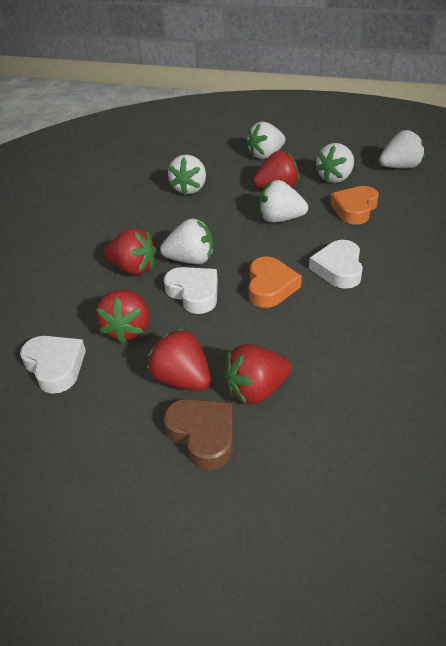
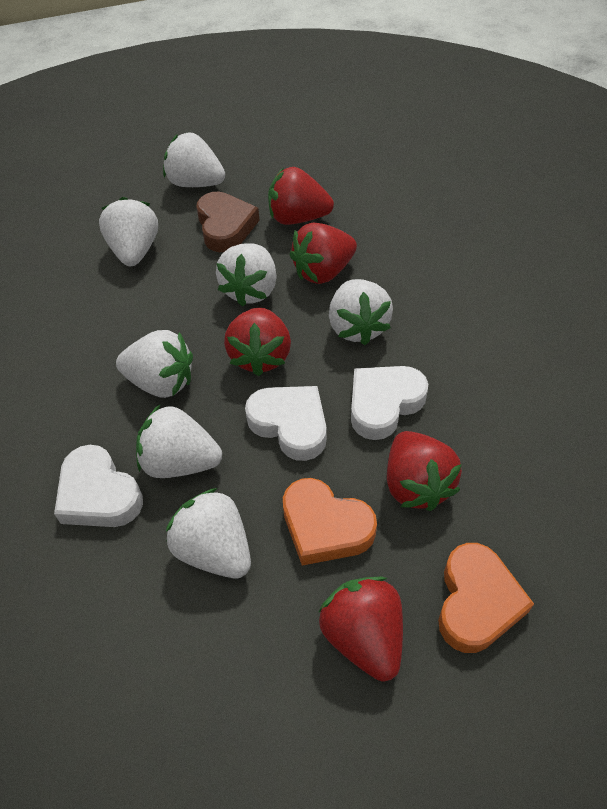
white strawberry: [160,218,213,264] [168,155,206,195] [246,122,285,159] [259,180,308,223] [315,143,354,183] [379,130,425,169] = 6 -> [99,197,158,266] [116,330,193,398] [136,405,222,478] [163,132,225,187] [166,488,251,578] [216,244,277,307] [329,279,393,345] = 7

